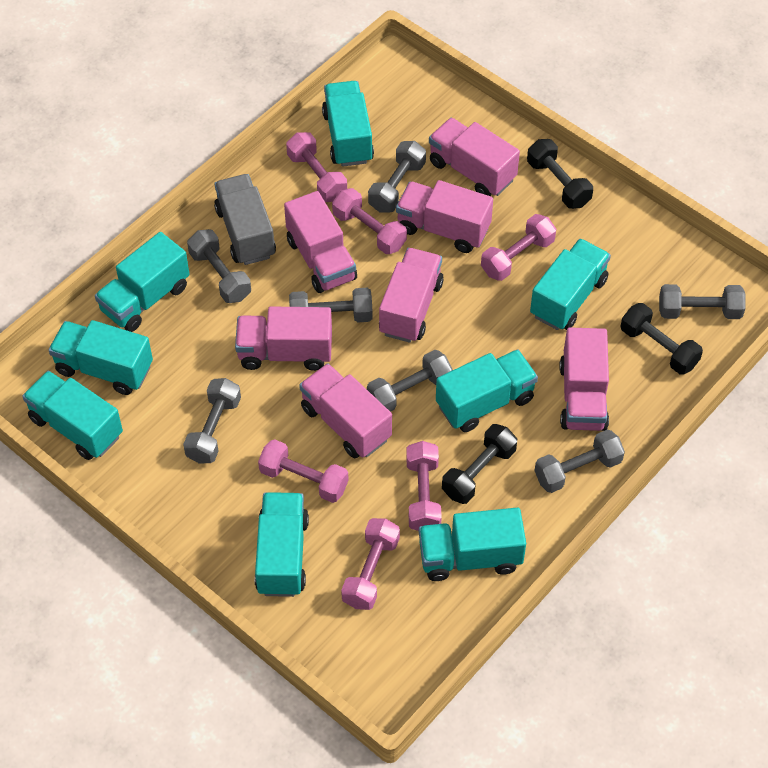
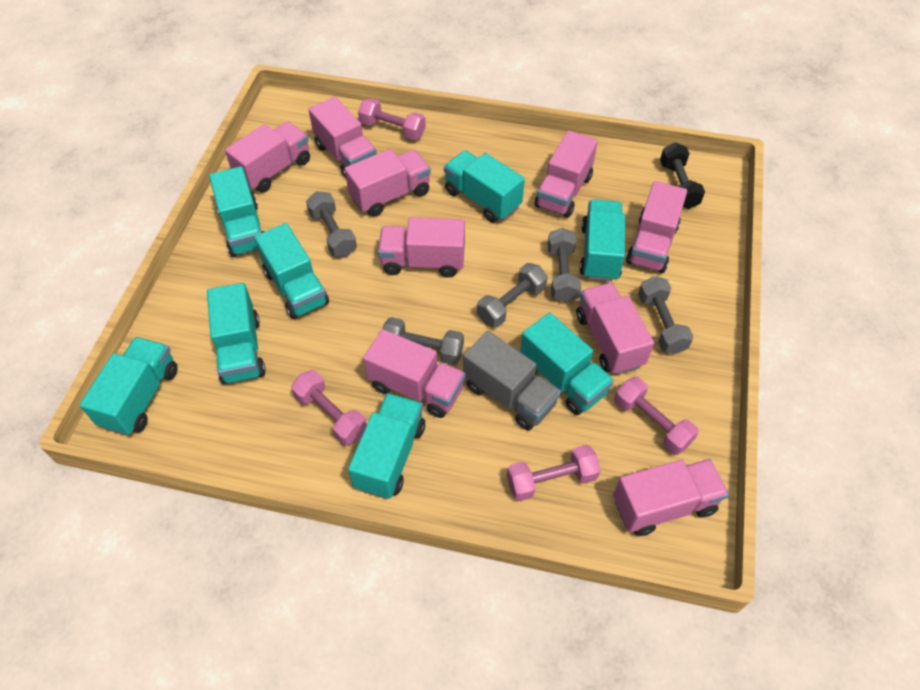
black dumbbell: [442,424,517,504] [527,139,593,209] [620,303,703,375] = 3 -> [660,142,705,209] = 1
grey dumbbell: [183,378,241,464] [187,229,251,303] [289,288,373,322] [367,350,452,412] [368,141,426,212] [534,430,625,493] [659,284,746,319] = 7 -> [306,191,357,257] [383,317,464,365] [477,263,548,327] [548,228,581,303] [638,276,694,354] = 5
pink dumbbell: [258,439,349,503] [286,132,347,202] [332,188,407,254] [341,518,400,610] [406,441,442,531] [481,214,556,281] = 6 -> [291,370,367,446] [358,98,426,140] [507,445,601,501] [614,377,699,455] = 4
pink truck: [235,307,332,371] [284,191,357,293] [299,363,392,458] [379,248,444,343] [396,180,493,253] [429,118,520,196] [559,327,609,431] = 7 -> [225,122,310,192] [309,97,377,178] [345,149,431,217] [363,329,465,418] [378,217,465,277] [535,130,598,218] [576,283,654,375] [613,459,729,536] [626,181,687,273] = 9

